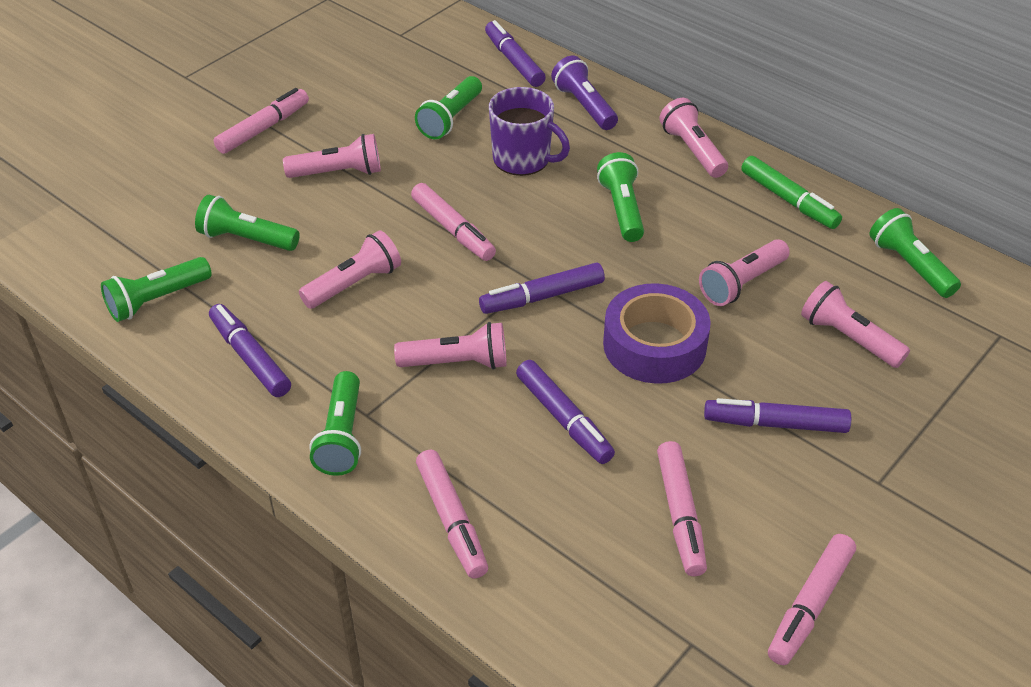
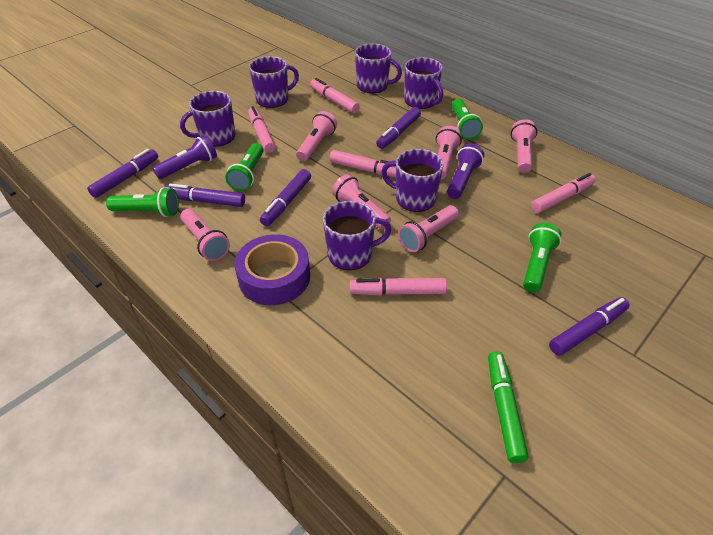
green flashlight: [101,257,212,322] [195,195,300,251] [309,371,361,476] [415,76,482,139] [597,152,644,242] [870,208,961,298] = 6 -> [106,187,179,217] [225,143,263,191] [452,99,483,140] [523,223,562,293] = 4
purple flashlight: [551,56,618,130] = 1 -> [152,135,217,179] [447,144,484,199] = 2
purple mug: [489,87,570,176] = 1 -> [180,91,235,147] [249,56,299,108] [323,201,391,270] [355,44,402,93] [381,149,443,212] [404,57,443,109] = 6

